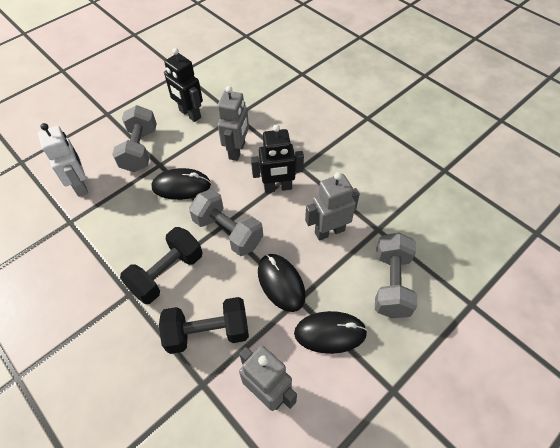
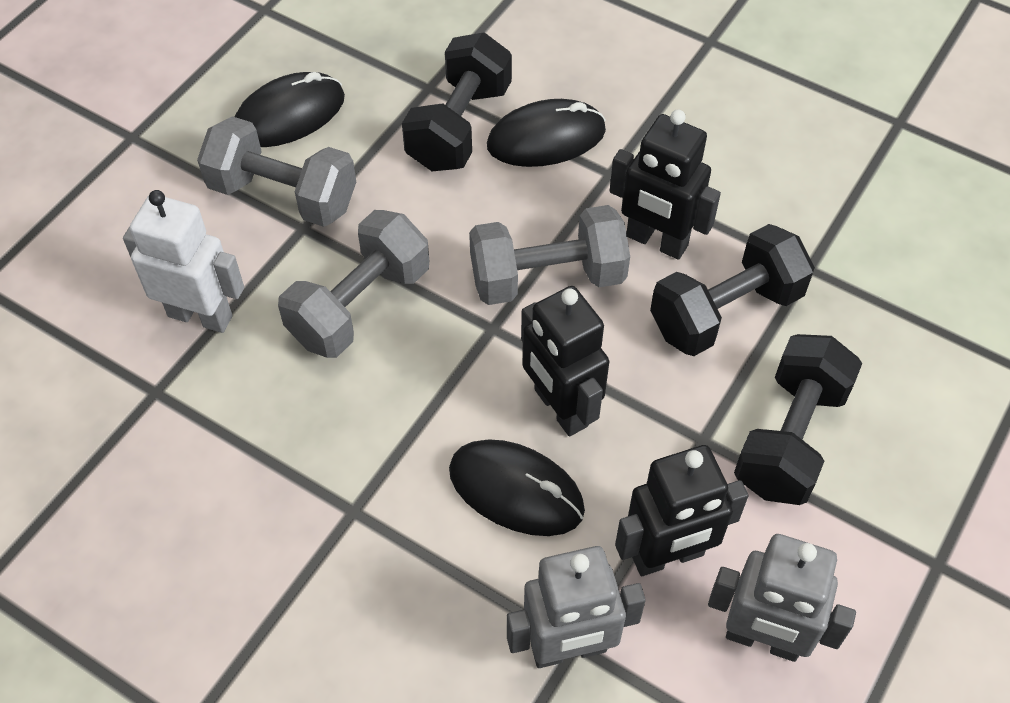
black dumbbell: [120,227,202,304] [159,297,249,354] = 2 -> [402,33,512,171] [650,224,815,356] [734,334,862,505] = 3
black robot: [164,48,203,122] [251,124,304,193] = 2 -> [521,286,609,436] [610,110,721,260] [615,445,749,576] = 3
grey robot: [217,86,249,161] [239,346,297,411] [305,172,360,241] = 3 -> [507,546,646,668] [708,534,856,662] = 2

